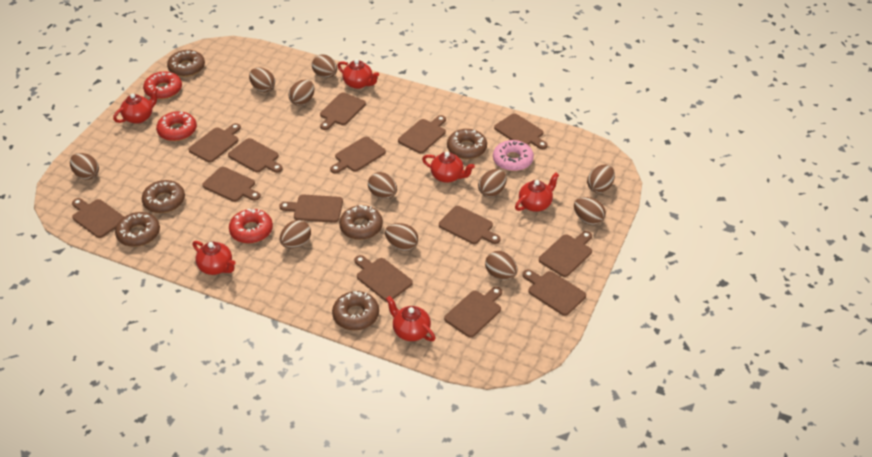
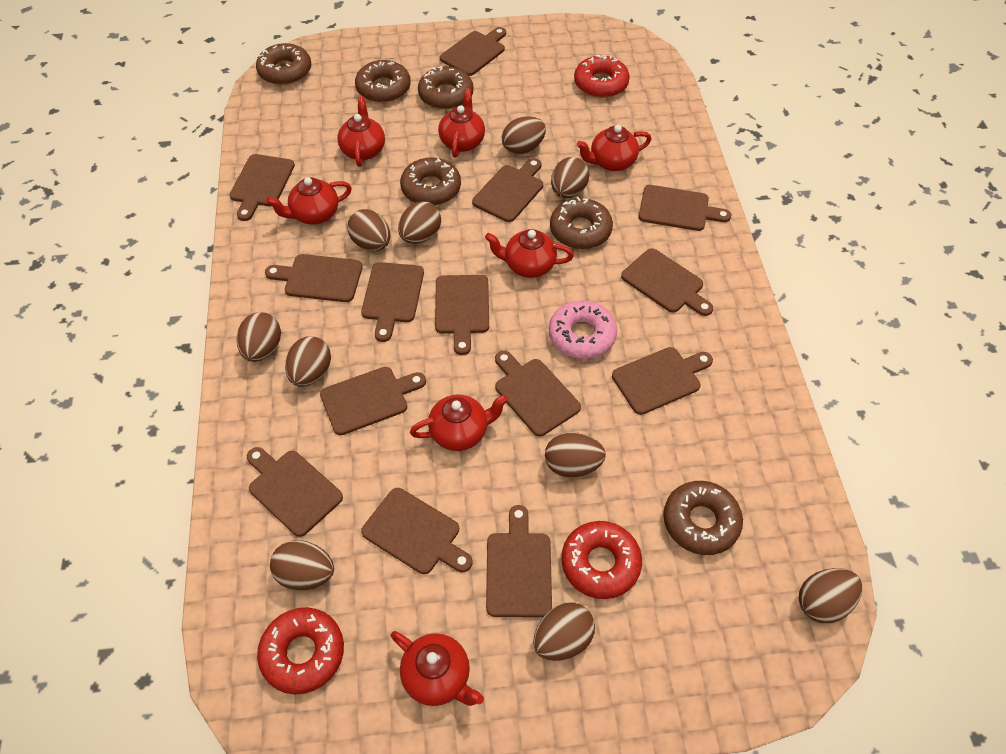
brown egg: [70,153,99,180] [249,67,275,92] [280,220,311,248] [288,80,314,106] [312,54,337,78] [368,172,397,199] [385,223,418,251] [478,169,507,197] [485,251,518,280] [574,197,606,225] [587,164,615,193] = 11 -> [237,312,281,362] [270,540,334,590] [285,336,331,387] [347,209,390,251] [398,201,441,244] [502,116,546,155] [533,602,595,661] [545,432,606,477] [551,157,589,198] [799,568,862,623] = 10
red teapot: [113,87,158,124] [193,241,236,275] [337,59,379,89] [386,296,435,341] [422,152,475,183] [515,173,559,212] = 6 -> [266,177,352,225] [337,96,385,167] [391,631,484,706] [410,395,508,451] [438,88,485,158] [485,229,574,278] [577,125,652,171] = 7

